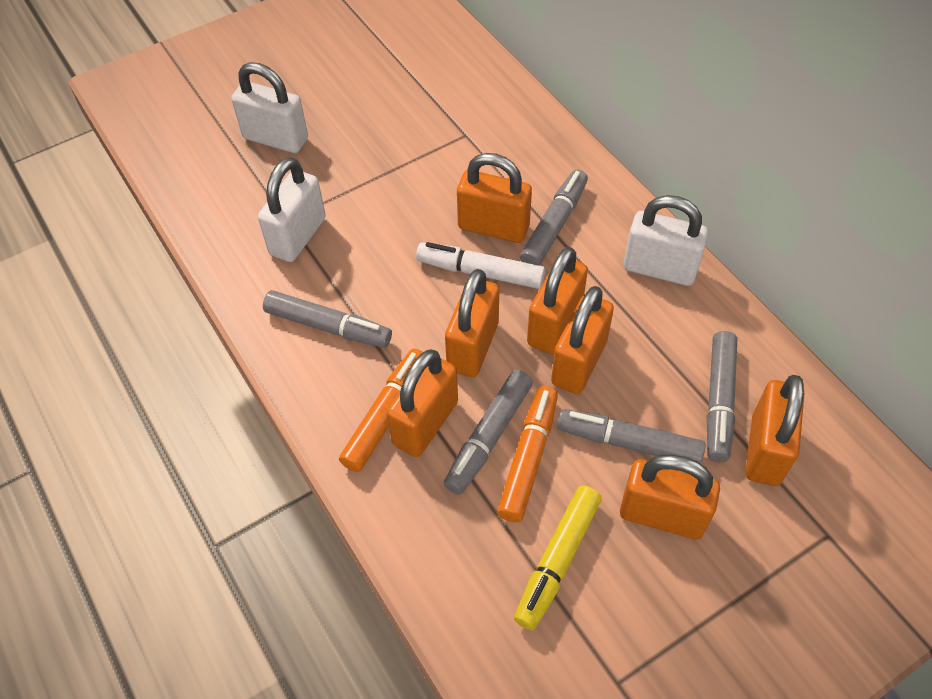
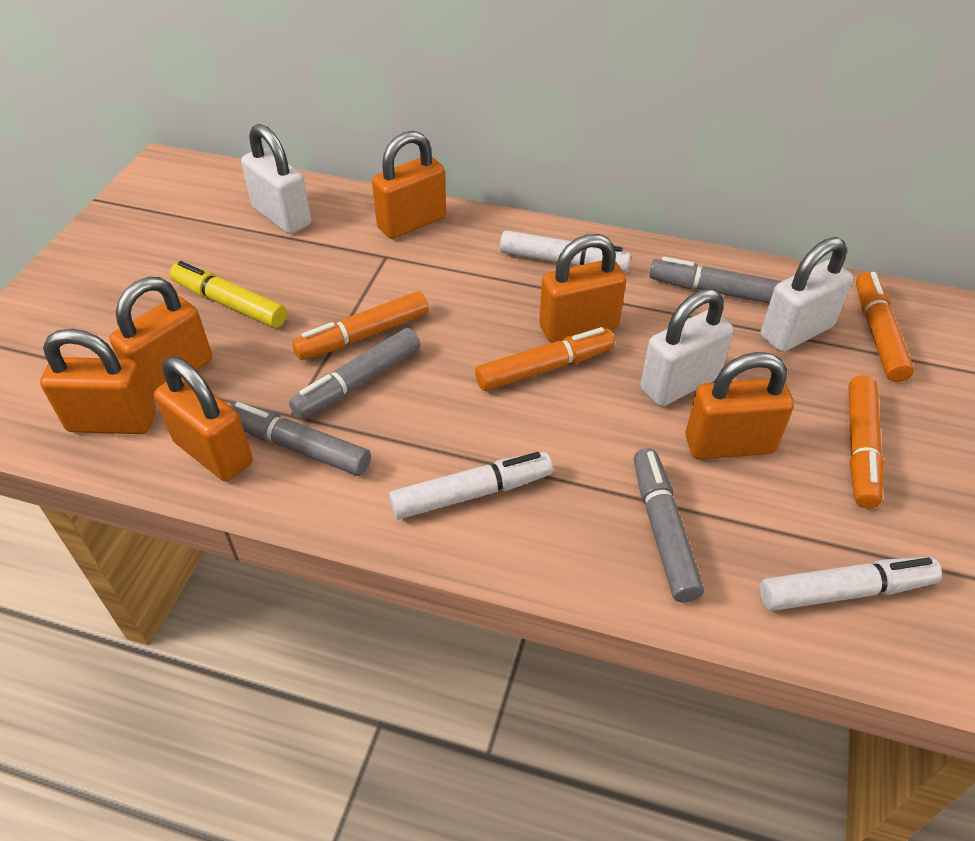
grey marker: [263,290,392,348] [444,370,533,495] [520,169,588,266] [557,409,706,464] [706,331,737,462] = 5 -> [229,402,371,476] [289,328,421,419] [634,448,704,602] [649,257,782,303] = 4
orange marker: [339,349,423,472] [497,386,558,522] = 2 -> [292,291,429,360] [475,327,615,391] [849,375,884,509] [856,271,914,382] = 4
orange padlock: [386,349,458,457] [445,269,499,377] [457,153,532,243] [527,247,588,354] [551,286,614,394] [620,455,720,540] [746,375,804,486] = 7 -> [40,329,156,434] [109,277,212,399] [154,357,252,481] [372,131,446,239] [539,234,626,343] [685,352,794,459] = 6
white marker: [416,242,545,289] = 1 -> [389,452,553,519] [500,230,631,272] [760,557,942,611] = 3

